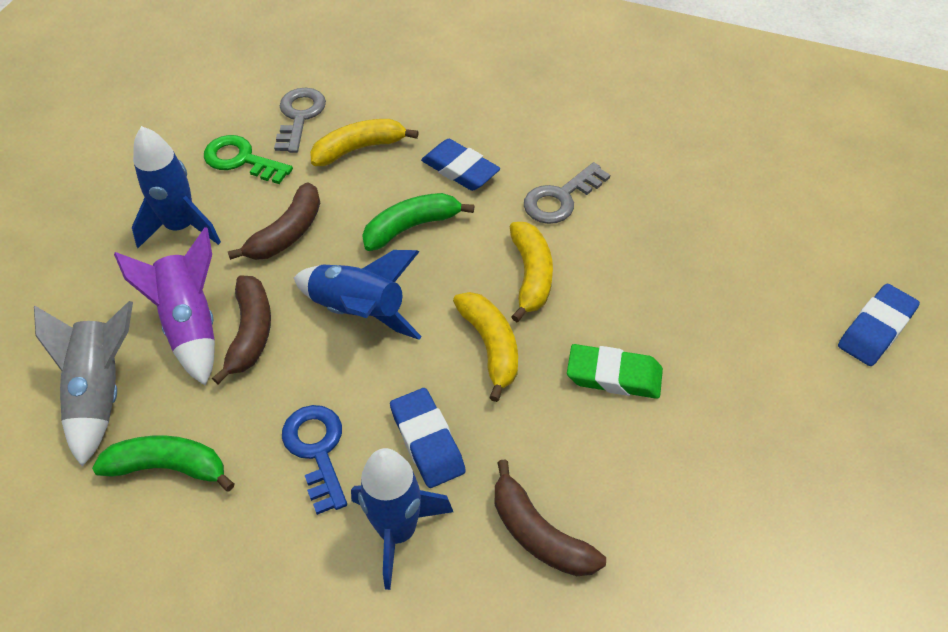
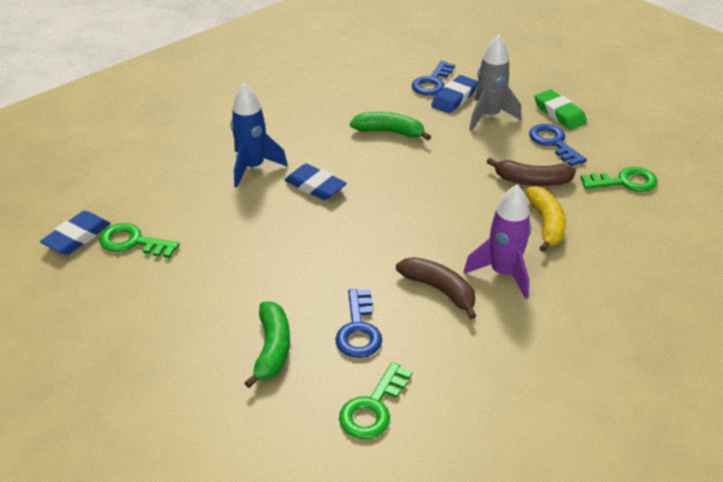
blue key: [282,405,347,515] = 1 -> [335,289,382,358] [412,61,455,96] [529,124,587,167] = 3
blue rocket: [132,126,221,248] [294,250,422,340] [351,448,453,590] = 3 -> [231,83,288,188] = 1
brown banana: [212,276,271,384] [228,182,320,260] [495,459,606,576] = 3 -> [396,257,476,319] [487,158,576,186] = 2
green key: [204,135,293,184] = 1 -> [99,223,180,258] [339,362,412,439] [580,167,658,192] = 3
grey key: [274,88,326,153] [524,162,610,224] = 2 -> none = 0
yellow banana: [310,119,419,166] [453,292,518,402] [510,222,553,322] = 3 -> [526,186,566,252] = 1

